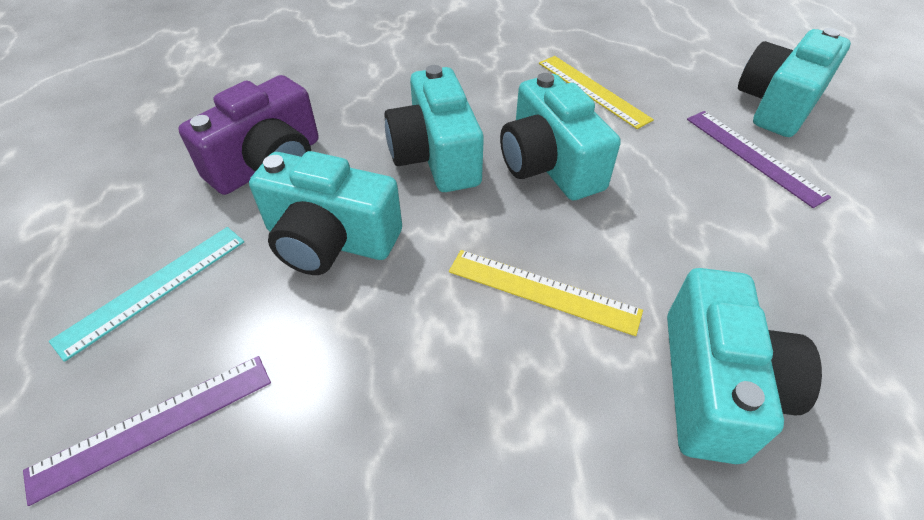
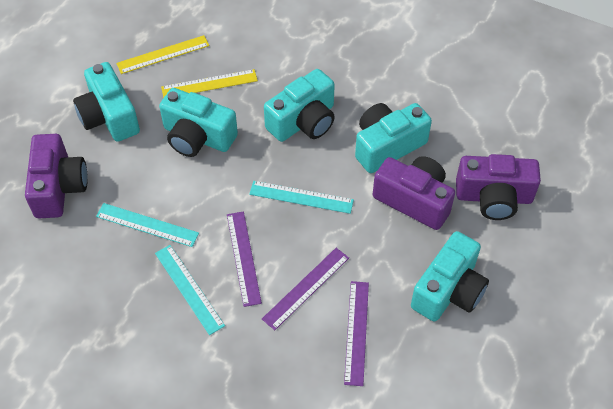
purple camera: [178,75,319,195] = 1 -> [25,134,88,218] [373,156,455,230] [456,154,541,220] = 3
purple ruler: [23,356,271,506] [687,111,831,208] = 2 -> [227,211,262,307] [262,248,349,330] [344,281,369,386] = 3
turquoise ruler: [49,227,244,362] = 1 -> [96,203,199,247] [155,245,225,335] [249,181,354,214] = 3

